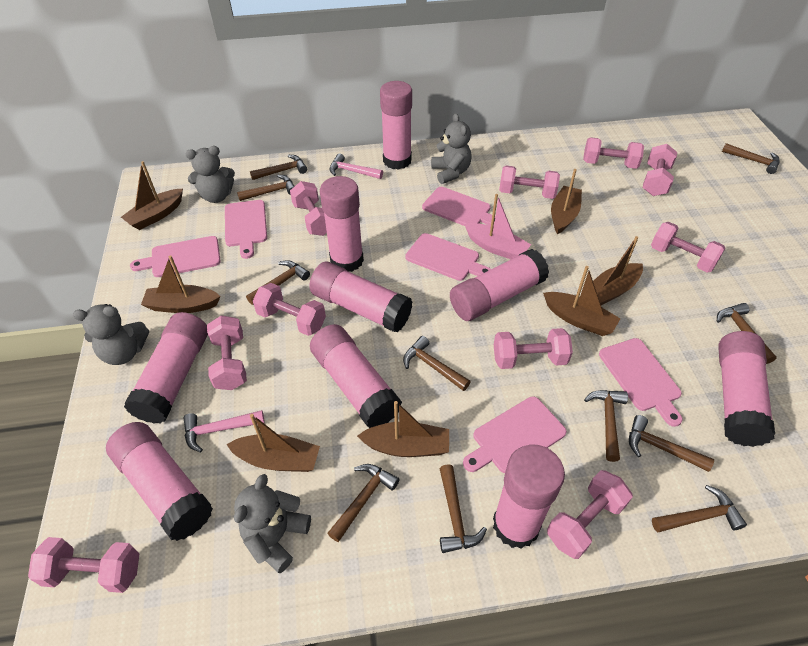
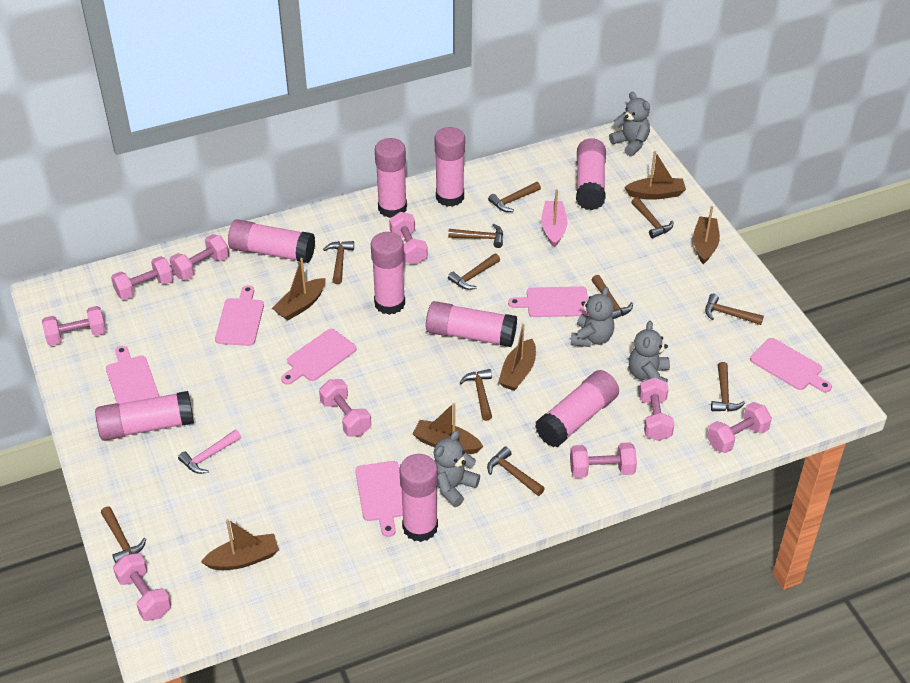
brown boat: [121,161,183,230] [141,256,221,313] [226,414,320,472] [357,401,449,457] [543,266,620,336] [551,169,582,234] [593,236,643,305] = 7 -> [201,519,279,570] [272,258,326,321] [413,403,484,454] [498,323,536,391] [624,151,686,200] [693,206,720,264] = 6
pink dumbbell: [28,537,139,593] [207,315,247,390] [253,283,326,336] [290,181,327,236] [494,328,573,369] [499,166,560,199] [547,470,633,559] [583,137,644,169] [643,144,677,196] [651,222,725,273] = 10 -> [42,306,106,346] [111,256,174,300] [113,553,171,621] [170,234,229,280] [319,379,371,437] [389,212,428,265] [570,442,637,478] [639,377,674,441] [707,402,772,453] = 9
pink hammer: [184,410,265,452] [329,153,383,179] = 2 -> [178,430,241,474] = 1

